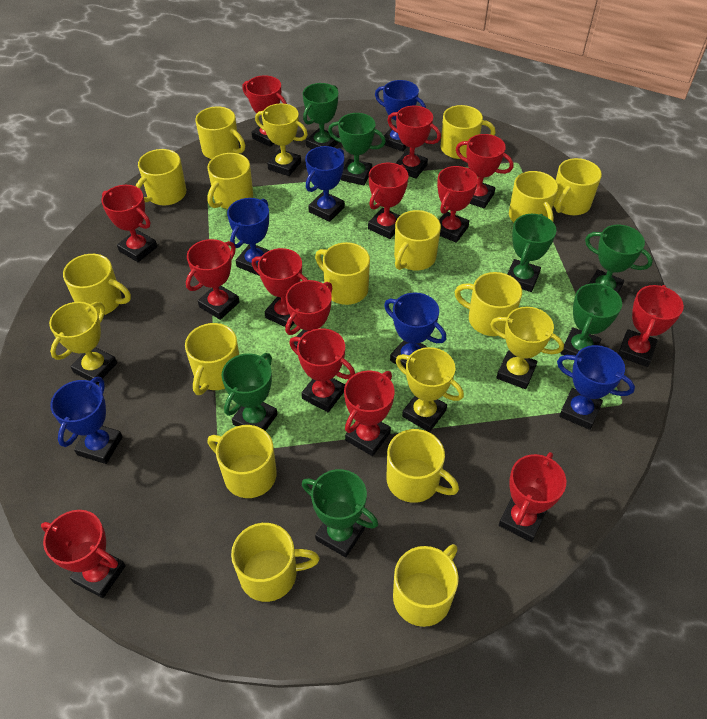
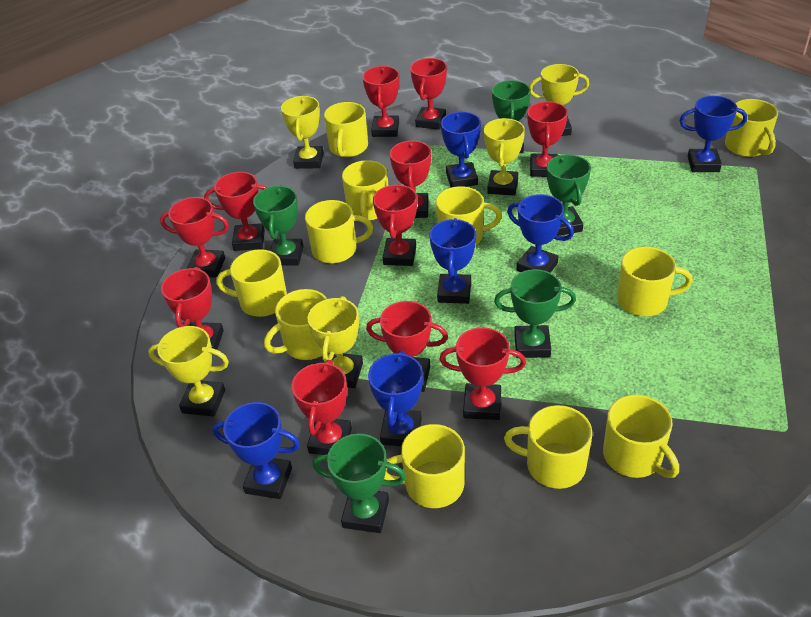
green trophy: [222,353,278,431] [302,469,378,558] [303,83,339,149] [328,113,386,185] [507,214,556,292] [561,283,622,356] [585,225,653,293] = 7 -> [253,185,303,266] [312,434,406,533] [492,80,531,153] [494,269,576,358] [547,154,591,236] = 5
red trophy: [41,510,126,598] [101,185,157,262] [186,239,239,320] [243,75,287,147] [252,248,308,328] [285,280,333,347] [289,328,355,412] [344,371,395,456] [368,163,408,239] [387,106,441,179] [437,166,478,243] [456,134,513,209] [499,452,566,542] [618,285,684,367] = 14 -> [160,197,229,278] [161,267,224,350] [204,172,268,251] [292,360,352,455] [362,66,399,137] [366,301,448,392] [373,184,417,266] [390,141,431,218] [410,58,447,130] [439,327,526,420] [527,101,568,177] = 11
yellow mug: [63,254,131,316] [136,149,186,206] [185,323,239,395] [195,106,245,159] [207,153,253,209] [208,425,277,498] [231,523,320,602] [315,242,370,305] [387,429,459,503] [393,544,459,627] [394,210,441,270] [441,105,496,159] [455,272,522,336] [509,171,558,222] [553,158,602,215] = 15 -> [216,249,287,317] [264,289,327,360] [305,200,373,263] [324,102,368,157] [342,160,388,221] [384,424,465,508] [436,186,502,245] [504,405,592,489] [603,395,679,478] [617,247,693,316] [725,99,778,157] = 11
yellow trophy: [49,302,117,384] [255,104,308,176] [396,347,464,432] [490,307,564,389] = 4 -> [148,326,229,417] [281,96,324,169] [308,296,363,388] [484,118,525,196] [529,64,589,136] = 5

